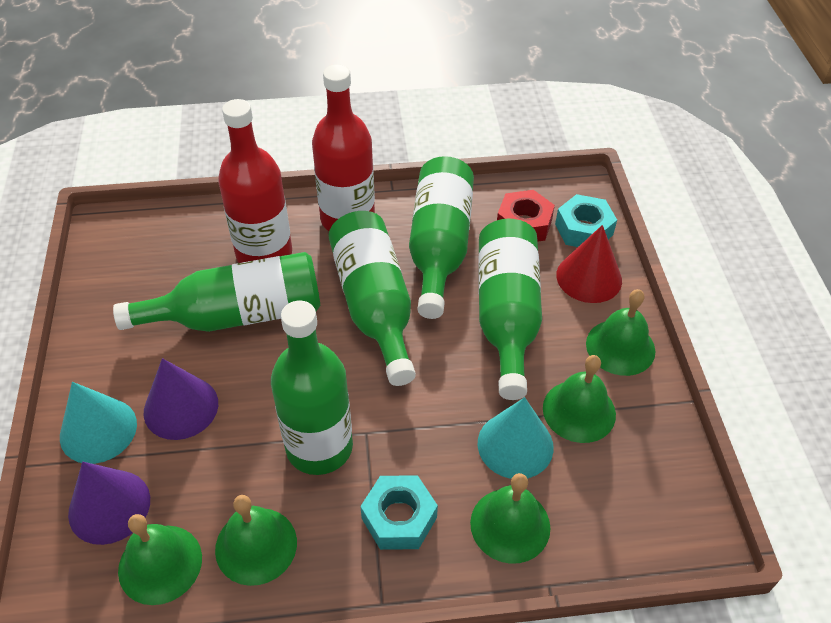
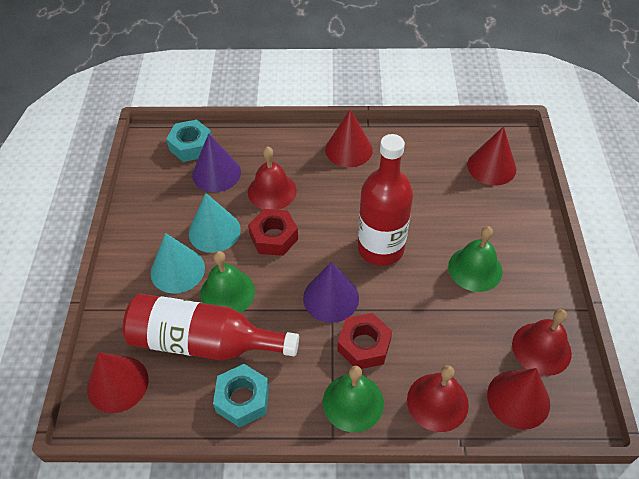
green bell: [118,514,202,605] [215,495,297,586] [470,473,550,564] [543,355,616,443] [586,289,655,376] = 5 -> [200,251,255,313] [323,366,384,432] [448,226,503,292] = 3
green bottle: [113,252,320,332] [271,301,353,475] [329,211,416,386] [409,156,474,319] [478,219,542,400] = 5 -> none = 0
red bell: none = 0 -> [248,146,297,210] [407,365,469,432] [512,309,572,376] = 3
red cone: [556,225,622,303] = 1 -> [87,352,149,413] [325,109,373,167] [467,126,516,185] [487,368,550,430] = 4
red nut: [497,190,555,242] = 1 -> [248,209,298,256] [338,313,392,369] = 2

